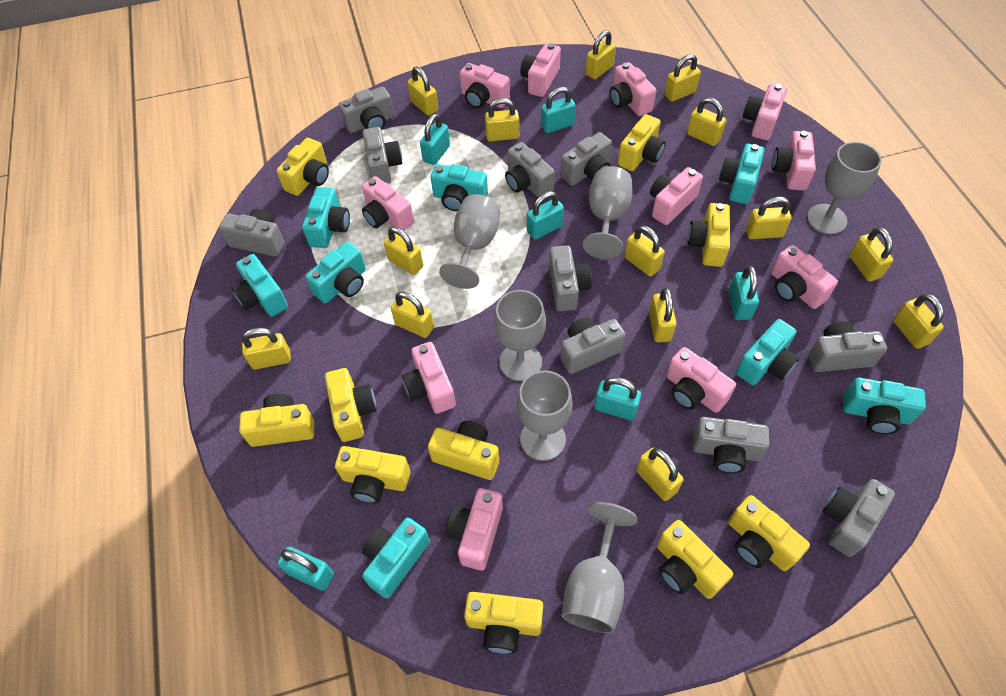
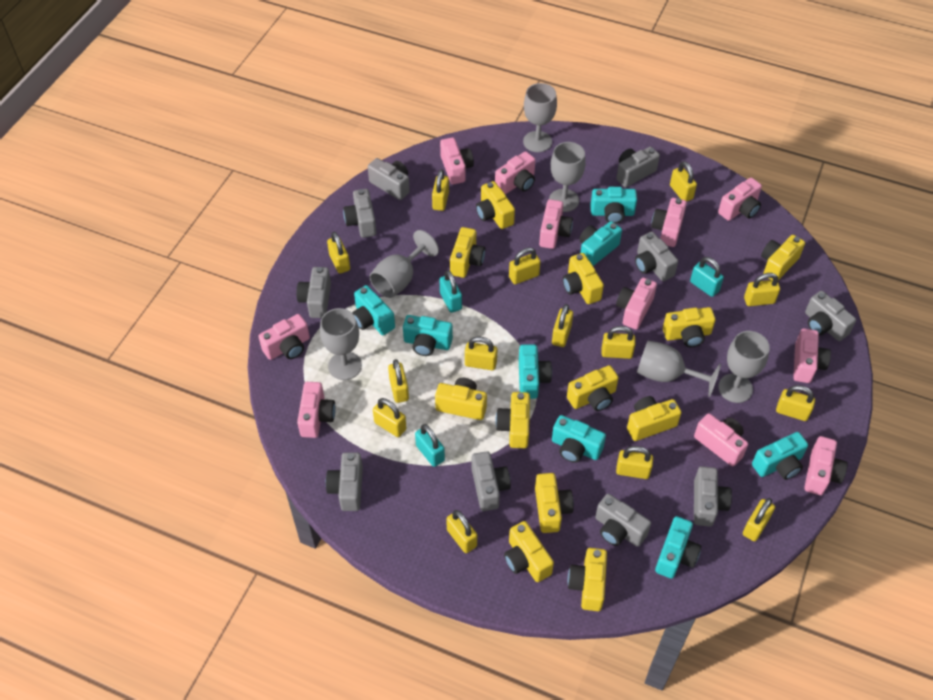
turquoise padlock: [278,547,334,591] [420,114,450,165] [527,191,564,240] [541,87,576,133] [594,377,641,420] [728,266,759,320] = 6 -> [415,424,445,467] [439,270,462,313] [690,257,724,297] = 3
yellow camera: [239,393,314,447] [276,138,329,196] [325,368,377,442] [335,446,410,504] [428,421,499,480] [464,592,543,654] [618,114,665,171] [657,520,733,599] [688,203,730,267] [728,495,810,571] = 10 -> [435,378,487,420] [450,227,485,278] [476,181,515,229] [496,392,530,448] [504,521,554,582] [535,473,574,533] [563,253,604,304] [567,365,619,411] [568,548,607,611] [627,396,682,441] [663,307,716,347] [761,235,805,280] = 12

